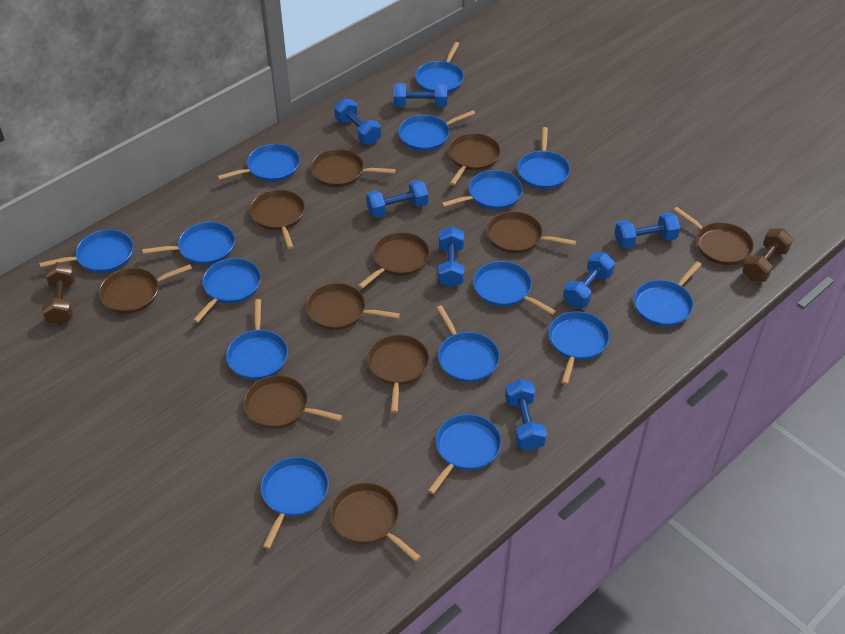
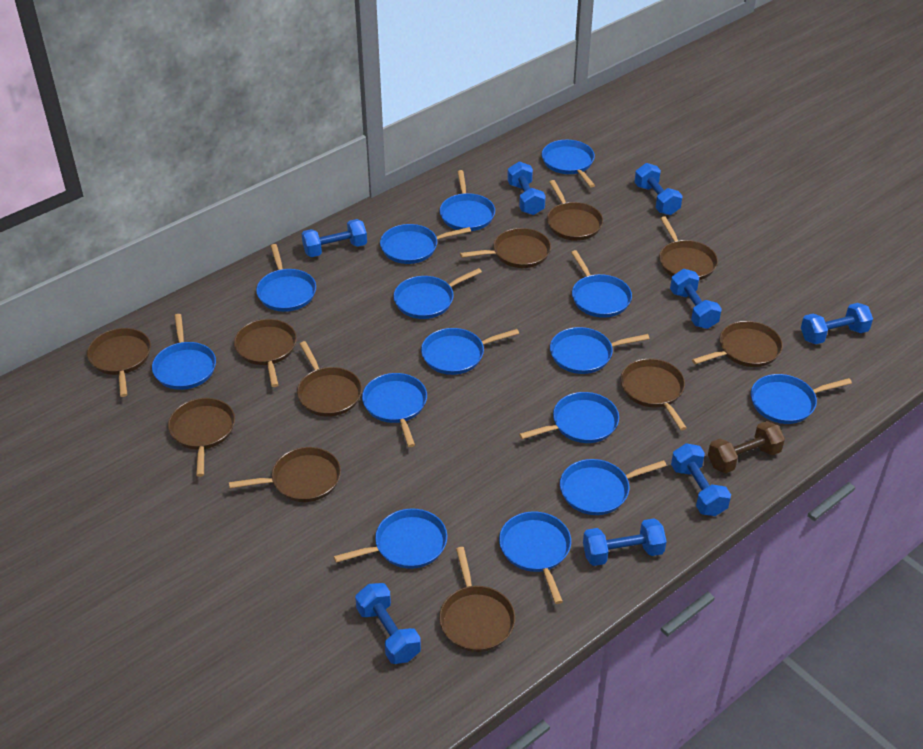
blue dumbbell: [334,98,381,145] [366,180,428,218] [394,83,447,107] [438,226,464,287] [505,379,547,451] [563,253,615,308] [615,212,680,248] = 7 -> [302,219,367,257] [355,583,421,664] [507,161,546,215] [583,518,667,566] [634,163,683,215] [670,269,722,329] [671,443,731,516] [801,303,873,344] = 8
brown dumbbell: [42,262,75,325] [742,229,793,282] = 2 -> [708,421,785,474] = 1

